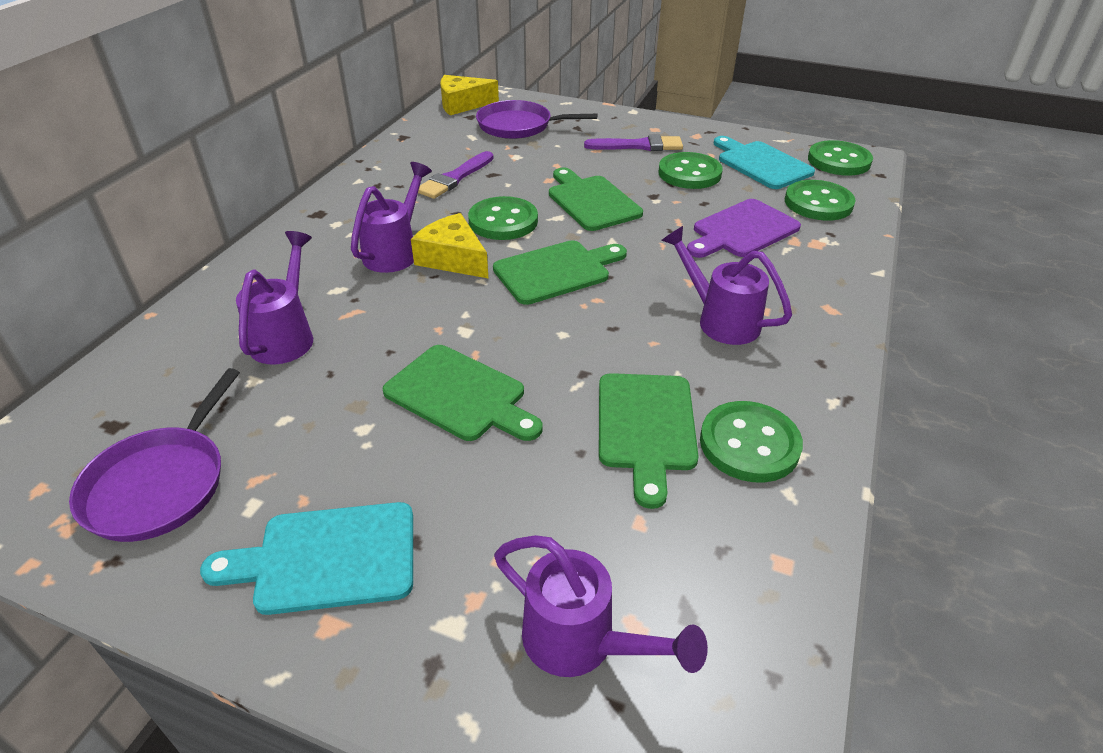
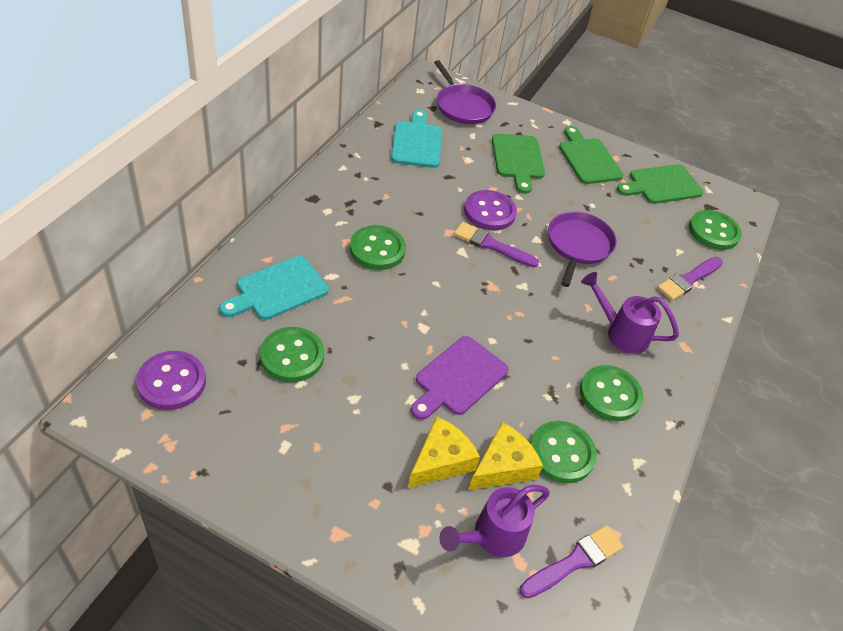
green cutting board: [383,345,542,441] [493,240,627,305] [549,168,643,231] [599,373,699,509] = 4 -> [492,134,545,194] [559,126,624,184] [617,164,704,204] = 3
purple brush: [418,151,494,199] [584,135,683,151] = 2 -> [454,222,539,268] [519,525,623,599] [657,257,723,301] = 3
purple button: none = 0 -> [136,351,206,410] [464,190,517,231] = 2
purple watering can: [236,231,313,364] [351,162,432,273] [494,535,708,677] [661,226,792,345] = 4 -> [439,485,550,557] [581,272,679,354] = 2

